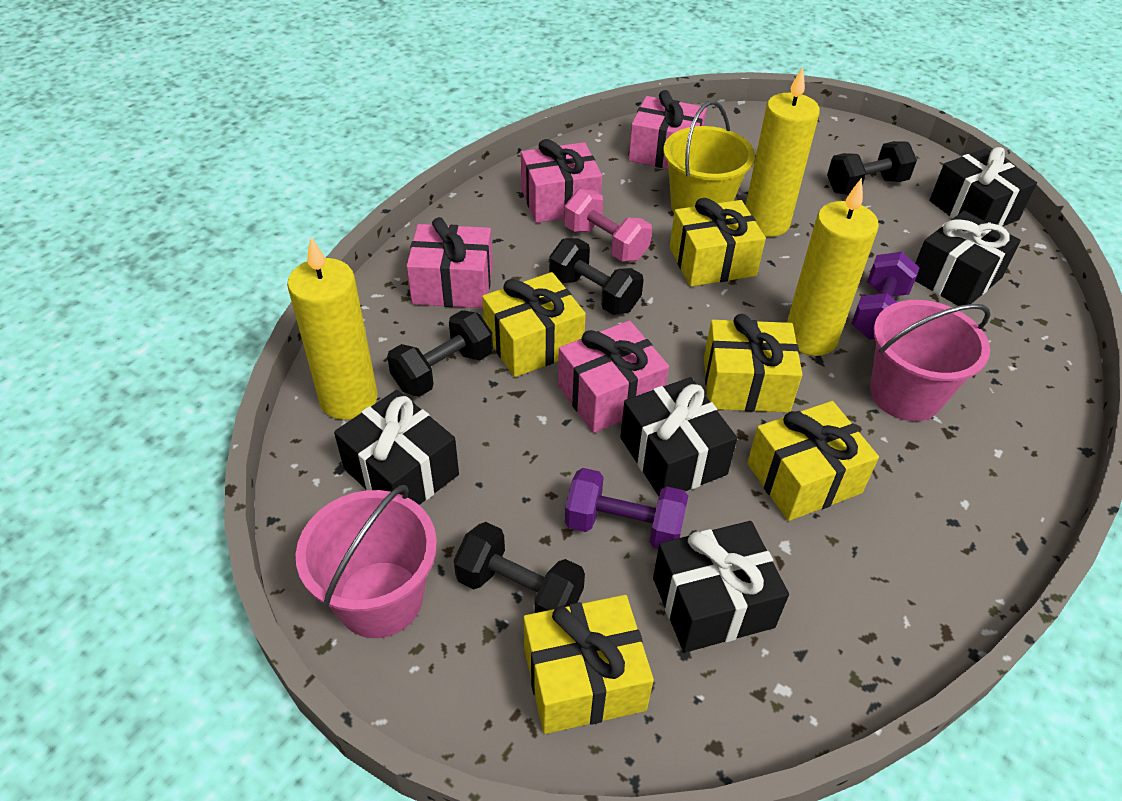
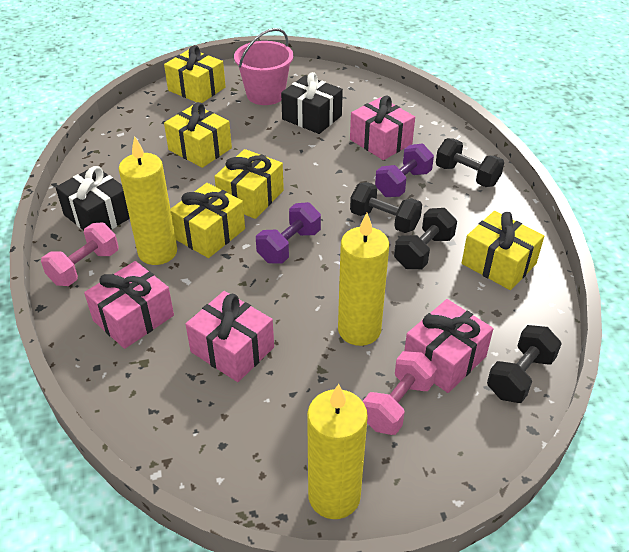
black gift: [334,390,459,505] [620,377,737,496] [653,521,789,653] [915,211,1021,306] [930,147,1037,227] = 5 -> [55,166,130,230] [281,72,343,134] = 2
pink bucket: [296,485,437,638] [870,300,991,421] = 2 -> [234,28,293,105] = 1
pink dumbbell: [564,189,652,262] = 1 -> [41,222,119,286] [362,351,437,435] = 2
yellow bucket: [664,101,755,213] = 1 -> none = 0

